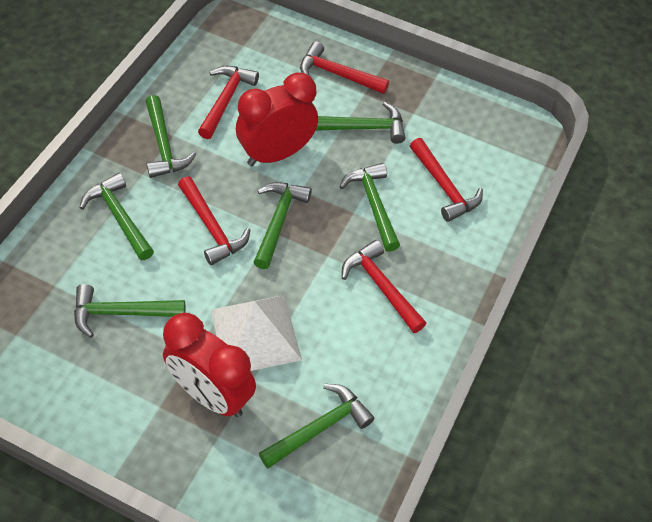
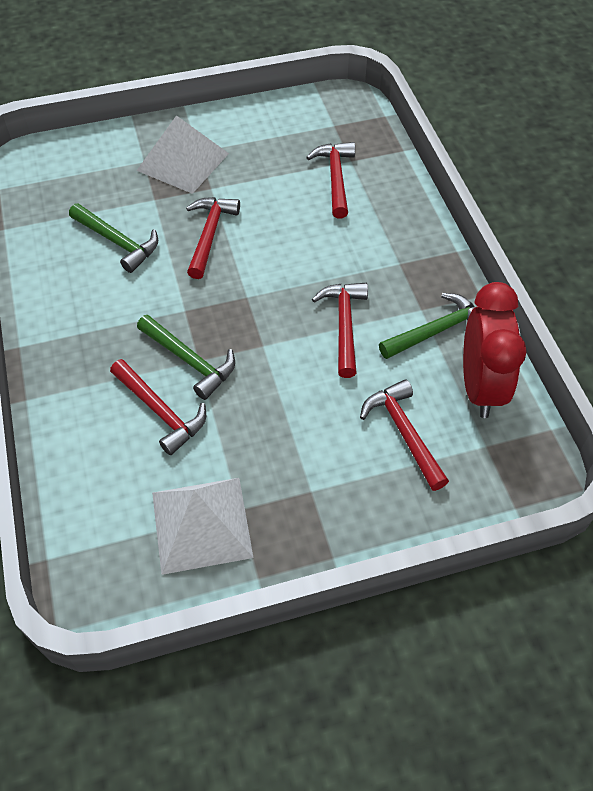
green hammer: [74,284,185,338] [80,173,154,260] [145,95,196,178] [253,182,312,269] [259,384,375,468] [316,102,405,144] [339,163,400,252] = 7 -> [69,204,158,273] [137,315,235,400] [379,293,475,359] = 3
red clock: [163,313,256,417] [236,72,318,166] = 2 -> [463,282,527,418] = 1
white pyramid: [211,295,302,371] = 1 -> [136,115,229,194] [152,478,253,575] = 2

